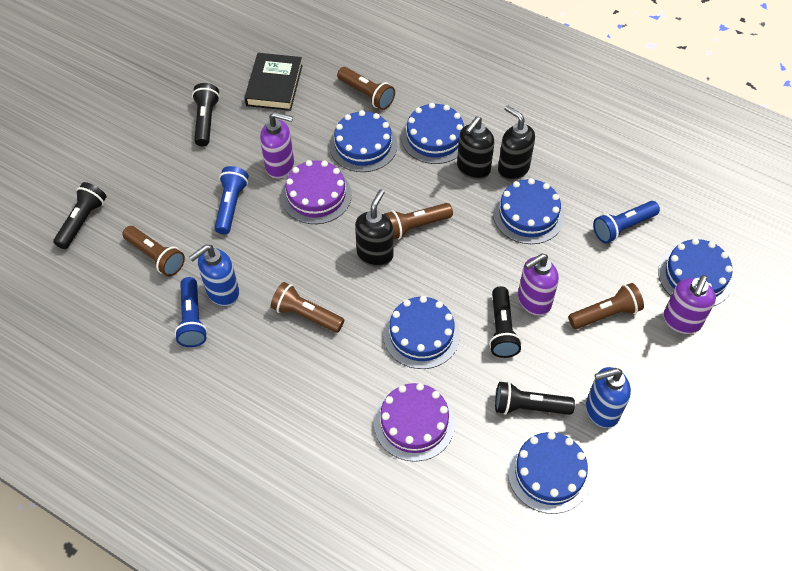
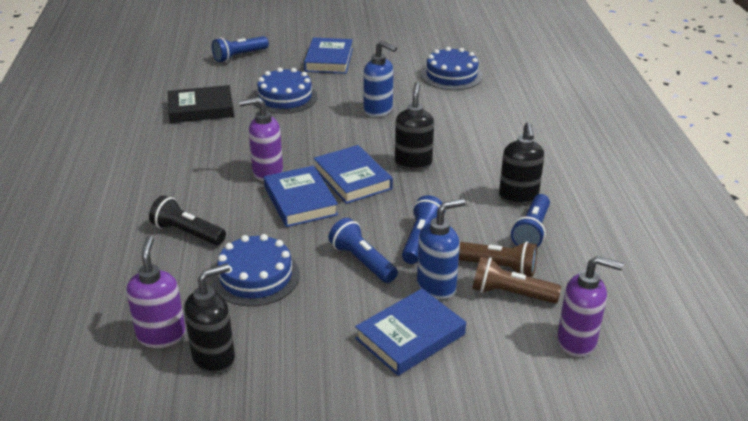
black flashlight: [53,182,106,249] [192,83,220,146] [489,286,522,358] [495,381,575,415] = 4 -> [149,195,226,245] = 1
blue book: none = 0 -> [264,166,338,227] [304,37,353,74] [313,145,393,204] [355,288,466,376] = 4
blue cake: [329,110,397,172] [383,296,460,369] [401,103,465,164] [493,178,565,244] [508,432,592,514] [658,238,734,306] = 6 -> [212,234,300,306] [253,68,318,114] [421,47,483,90] = 3
blue flashlight: [175,277,207,347] [214,166,249,234] [593,201,660,243] = 3 -> [212,36,269,62] [328,218,398,283] [402,195,446,264] [511,194,550,248] = 4
brown flashlight: [122,226,185,277] [271,282,344,333] [337,67,395,110] [384,203,453,239] [569,283,644,329] = 5 -> [459,241,537,277] [472,257,561,304] = 2
purple cake: [281,160,352,224] [374,383,455,462] = 2 -> none = 0

